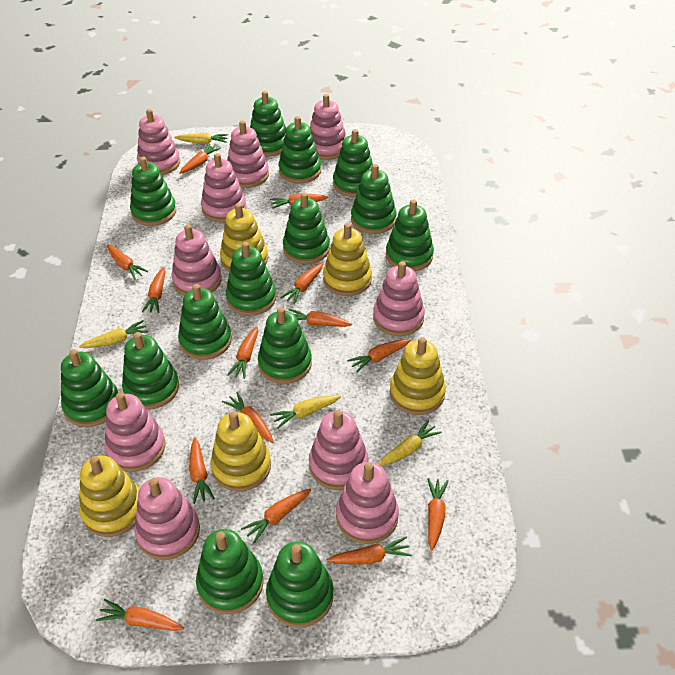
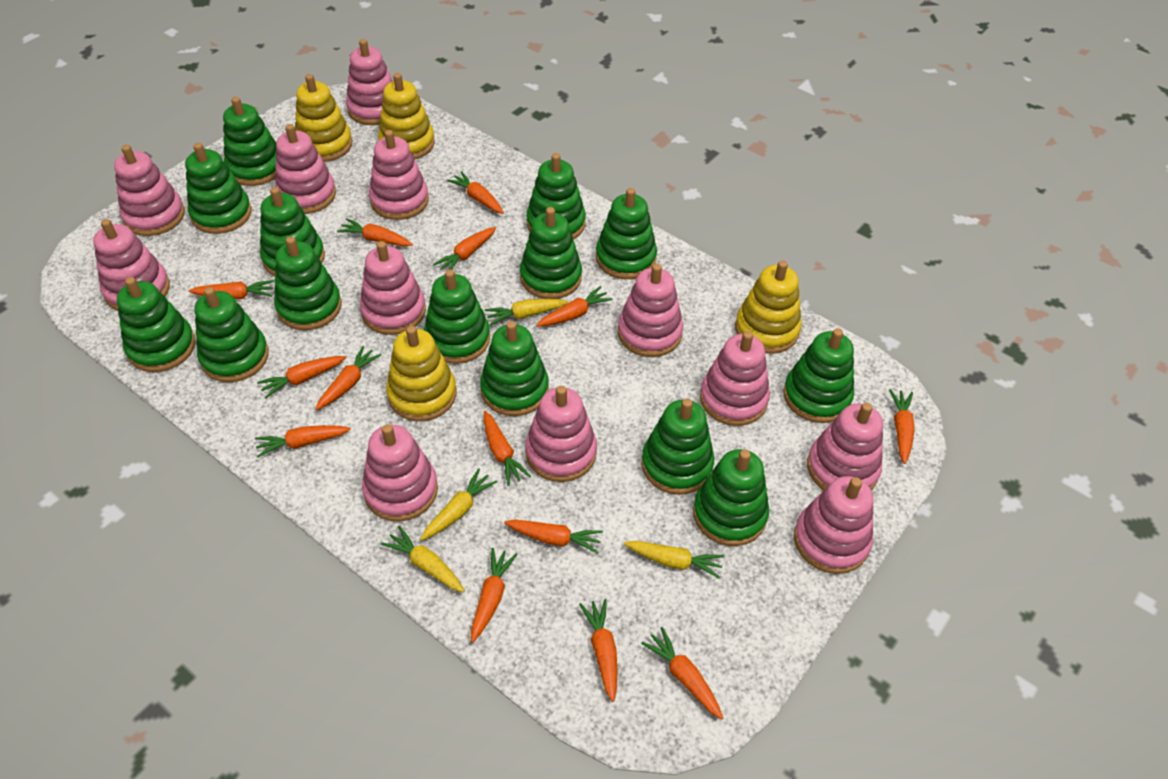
pink stacking toy: [104,392,165,472] [134,477,200,560] [137,109,180,175] [172,224,222,295] [201,153,247,222] [227,120,269,188] [309,410,369,490] [310,94,347,160] [336,462,399,544] [373,261,425,336] = 10 -> [93,219,170,311] [114,145,185,236] [275,124,336,214] [346,39,392,125] [360,241,426,335] [362,424,438,521] [369,130,429,220] [525,386,597,482] [618,264,683,357] [700,331,770,426] [794,476,874,574] [807,403,883,490] = 12
yellow stacking toy: [79,456,140,537] [210,411,271,491] [220,203,268,272] [323,223,372,296] [390,337,446,415] = 5 -> [295,74,352,162] [378,73,435,160] [386,326,456,421] [735,260,801,354] = 4

